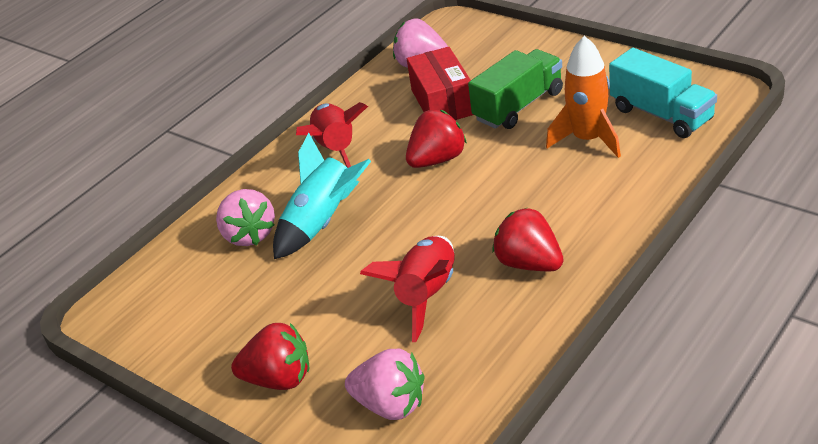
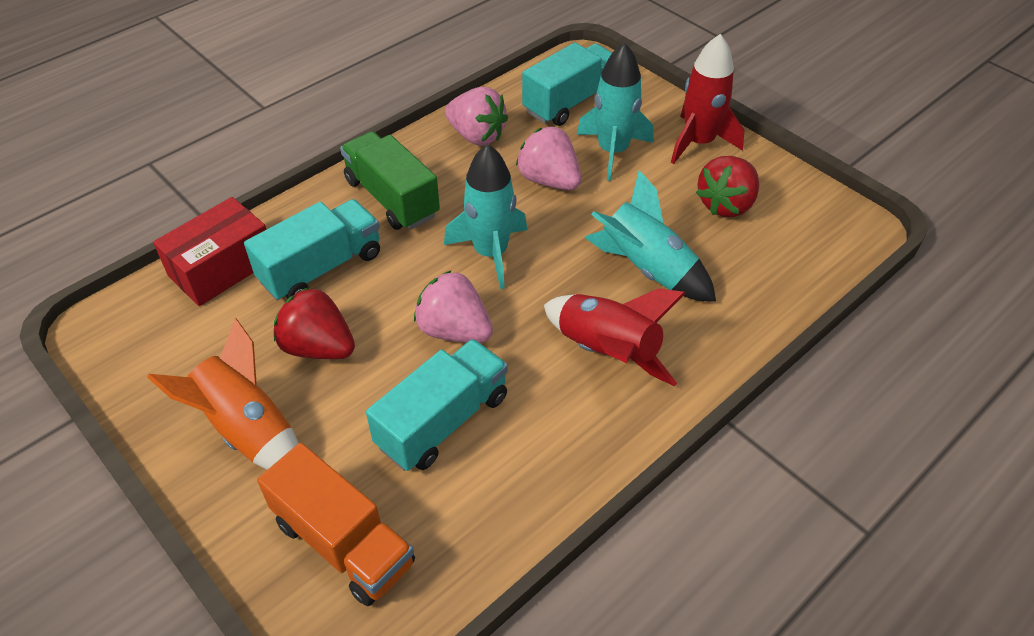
orange truck: none = 0 -> [257,443,415,606] = 1
red strawberry: [231,323,309,390] [406,110,467,168] [492,208,564,271] = 3 -> [274,287,355,359] [696,156,759,217] = 2
turquoise rocket: [273,133,371,259] = 1 -> [444,144,527,289] [577,42,654,181] [584,170,716,301] = 3
turquoise truck: [609,48,717,138] = 1 -> [244,199,380,300] [366,339,508,471] [522,43,612,126] = 3

